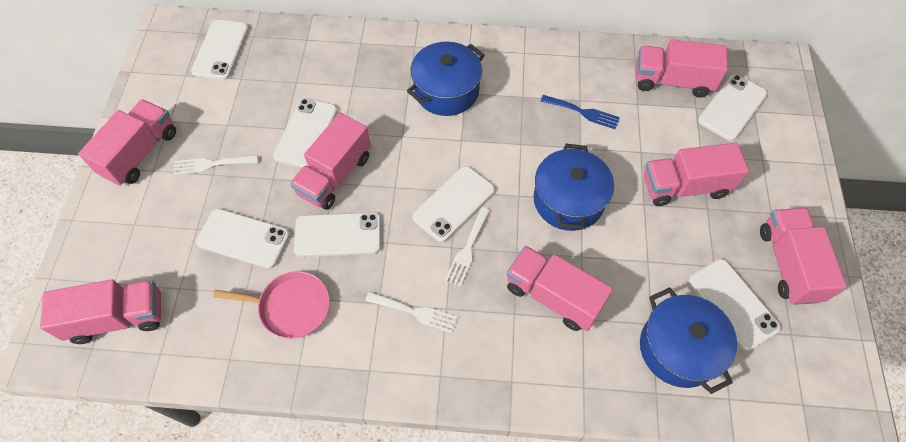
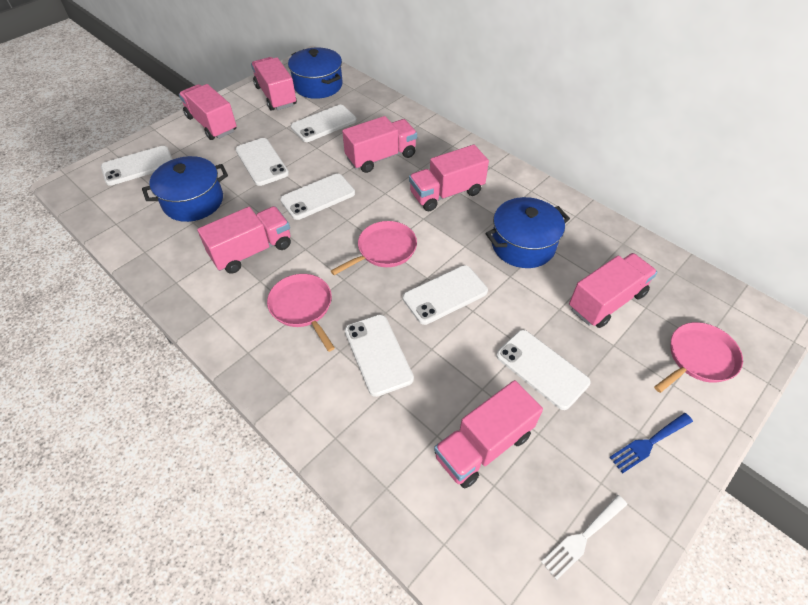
pink pan: [213,271,330,339] = 1 -> [267,274,335,352] [331,221,417,275] [654,322,743,393] = 3
white fork: [173,155,258,175] [365,292,457,333] [445,207,490,287] = 3 -> [541,495,627,580] = 1

